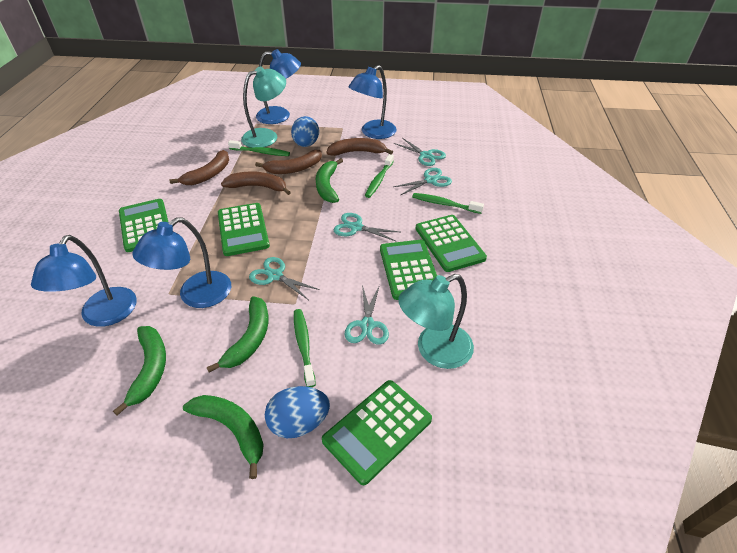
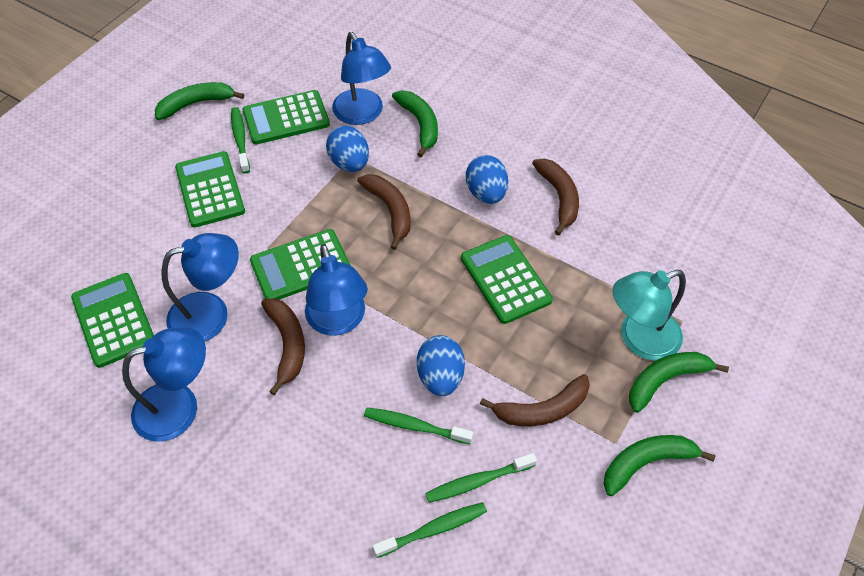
blue egg: [265,386,330,438] [291,116,319,147] = 2 -> [326,126,369,172] [417,335,465,396] [466,155,508,204] = 3
turquoise lamp: [241,66,286,148] [398,274,474,369] = 2 -> [613,270,686,361] = 1
turquoise scissors: [249,257,320,300] [334,213,399,242] [344,285,389,345] [393,168,452,195] [394,138,446,166] = 5 -> none = 0

